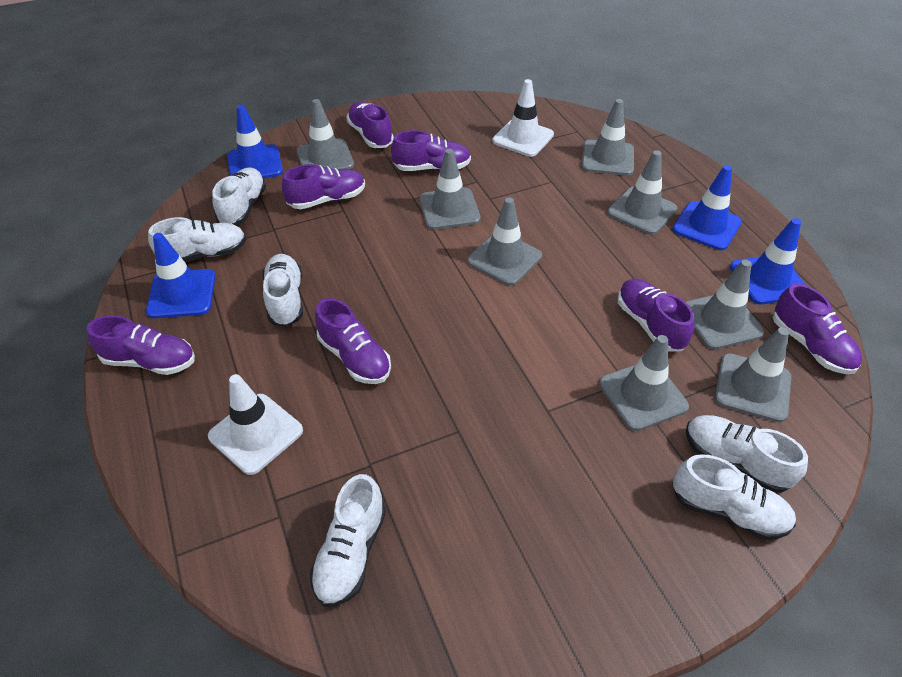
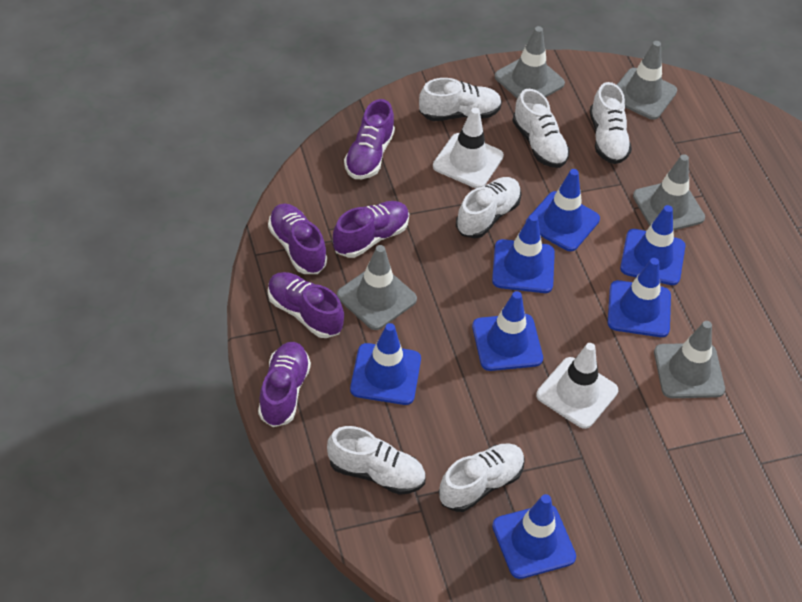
blue traffic cone: [146,233,216,318] [227,105,283,178] [672,165,742,250] [730,218,805,304] = 4 -> [350,323,421,405] [472,291,543,371] [492,214,555,293] [492,494,576,579] [526,169,600,251] [608,258,671,337] [620,205,685,285] = 7
grey traffic cone: [297,99,354,170] [419,149,481,230] [467,197,542,286] [582,99,634,176] [599,335,689,431] [607,150,677,235] [686,260,764,350] [715,327,791,422] = 8 -> [337,245,417,330] [495,26,565,99] [617,41,677,120] [633,154,705,230] [654,321,725,398] = 5
purple shoe: [87,315,195,375] [282,164,365,209] [315,298,391,384] [346,101,394,148] [391,130,471,171] [618,279,694,351] [773,284,862,374] = 7 -> [258,342,311,427] [268,204,327,274] [268,272,344,338] [333,201,409,258] [344,99,395,179] = 5

